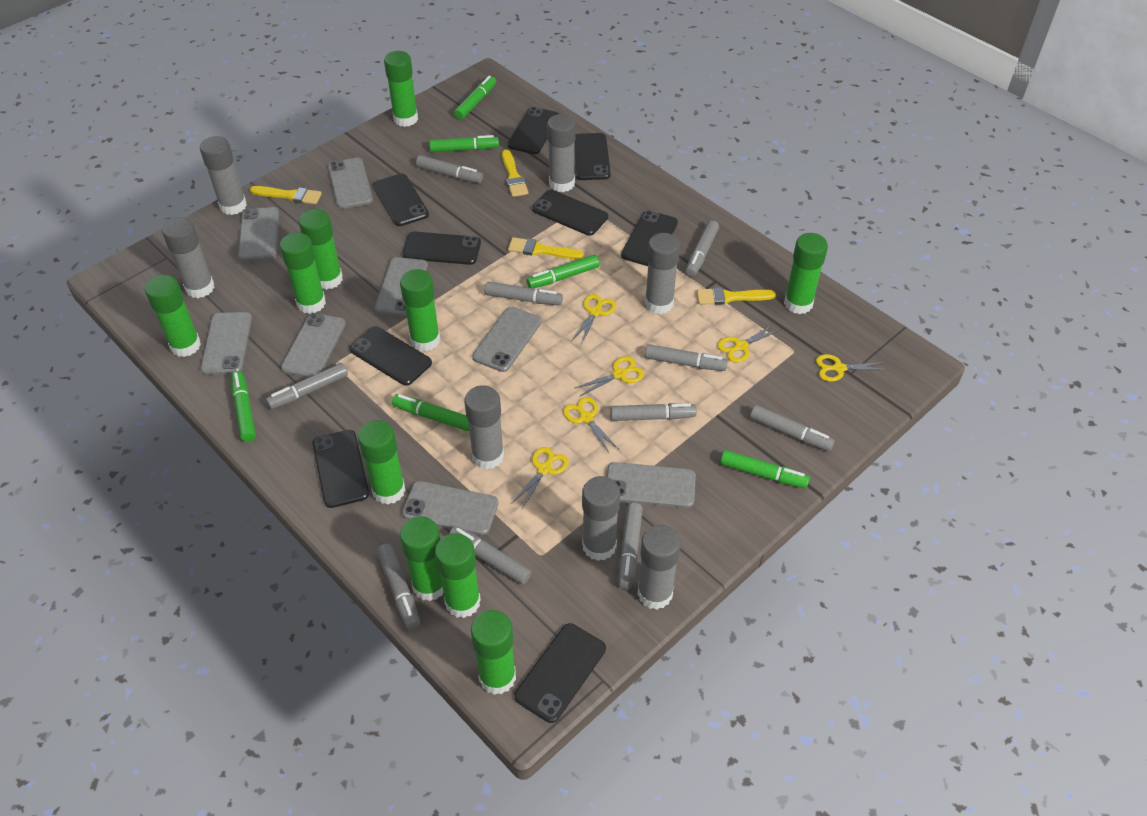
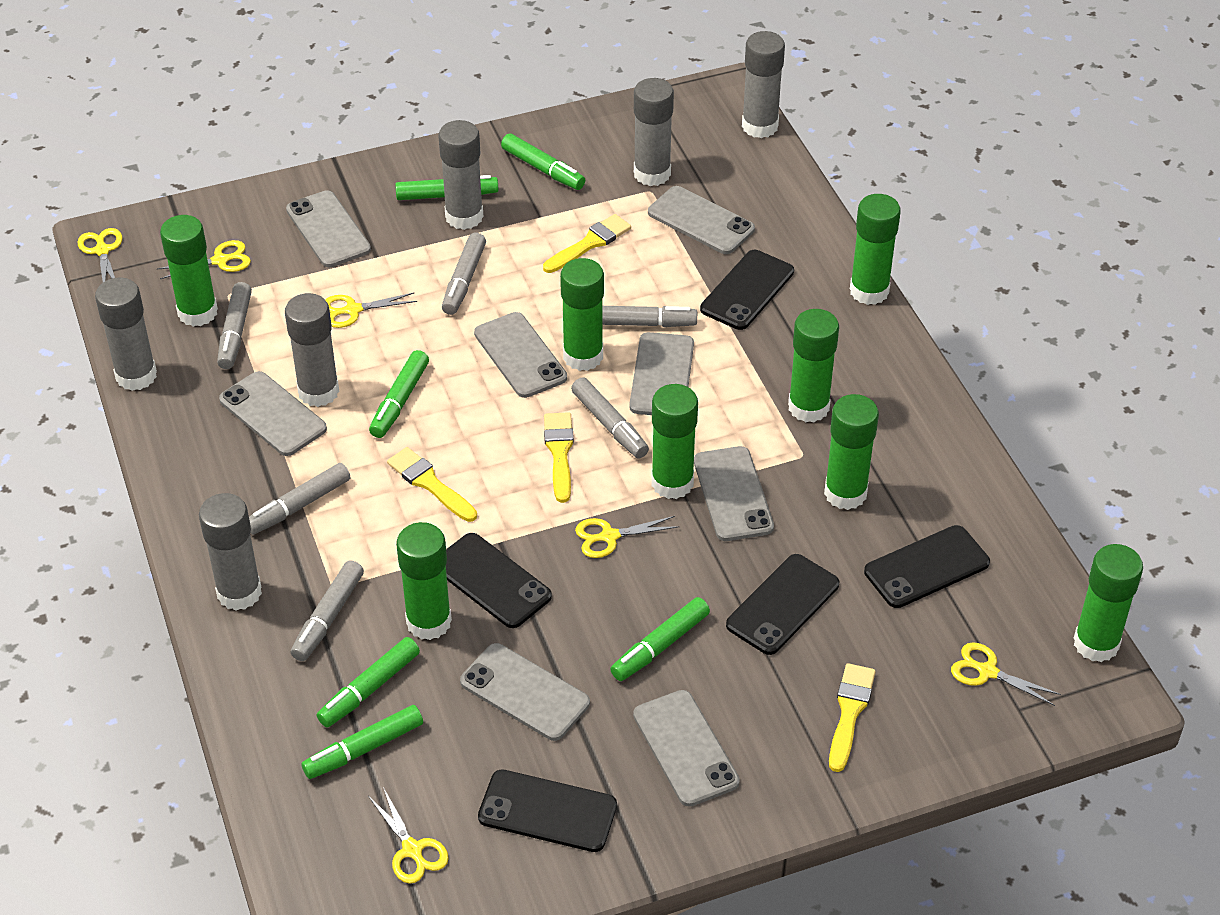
black phone: [312,430,369,508] [349,326,432,386] [373,173,429,226] [402,231,481,265] [507,107,559,154] [514,623,606,723] [532,190,608,236] [574,133,611,180] [621,211,678,266] = 9 -> [446,533,552,628] [478,769,617,852] [700,250,794,330] [726,554,839,655] [864,525,990,608] = 5
green glue stick: [145,275,201,357] [280,233,326,314] [299,209,343,290] [358,420,405,504] [384,51,418,127] [400,269,440,351] [400,516,444,601] [435,533,481,618] [471,610,516,695] [784,233,828,314] = 10 -> [160,215,218,327] [396,522,452,640] [560,258,604,371] [651,384,698,499] [788,309,839,422] [824,394,879,510] [850,194,901,305] [1074,544,1143,662] = 8
grey glue stick: [162,217,215,298] [200,136,247,215] [464,385,504,469] [547,114,576,192] [582,476,620,561] [637,525,681,609] [645,233,680,314] = 7 -> [95,277,157,391] [199,493,262,610] [285,293,339,407] [438,120,483,230] [634,78,674,186] [742,31,785,138] = 6
grey marker: [266,363,348,409] [377,544,420,629] [416,155,483,183] [449,526,531,584] [485,282,563,305] [610,403,697,421] [618,503,643,589] [645,344,728,371] [685,220,719,277] [750,405,835,451] = 10 -> [217,282,252,369] [249,463,350,534] [291,560,364,661] [442,233,486,315] [571,377,649,458] [602,306,697,327] = 6

